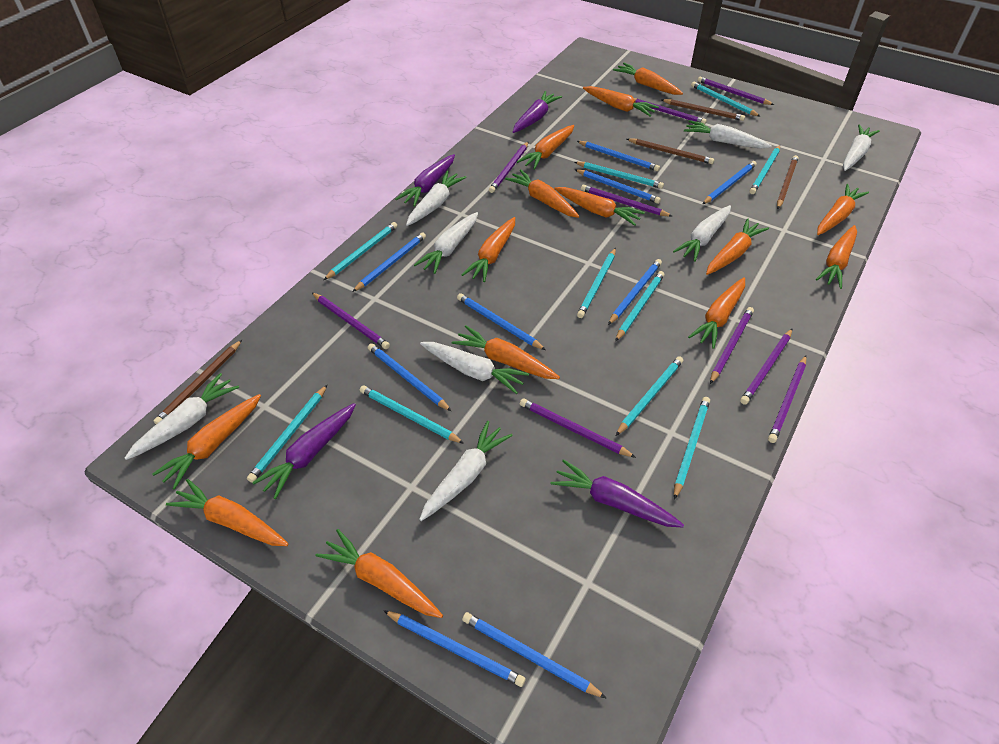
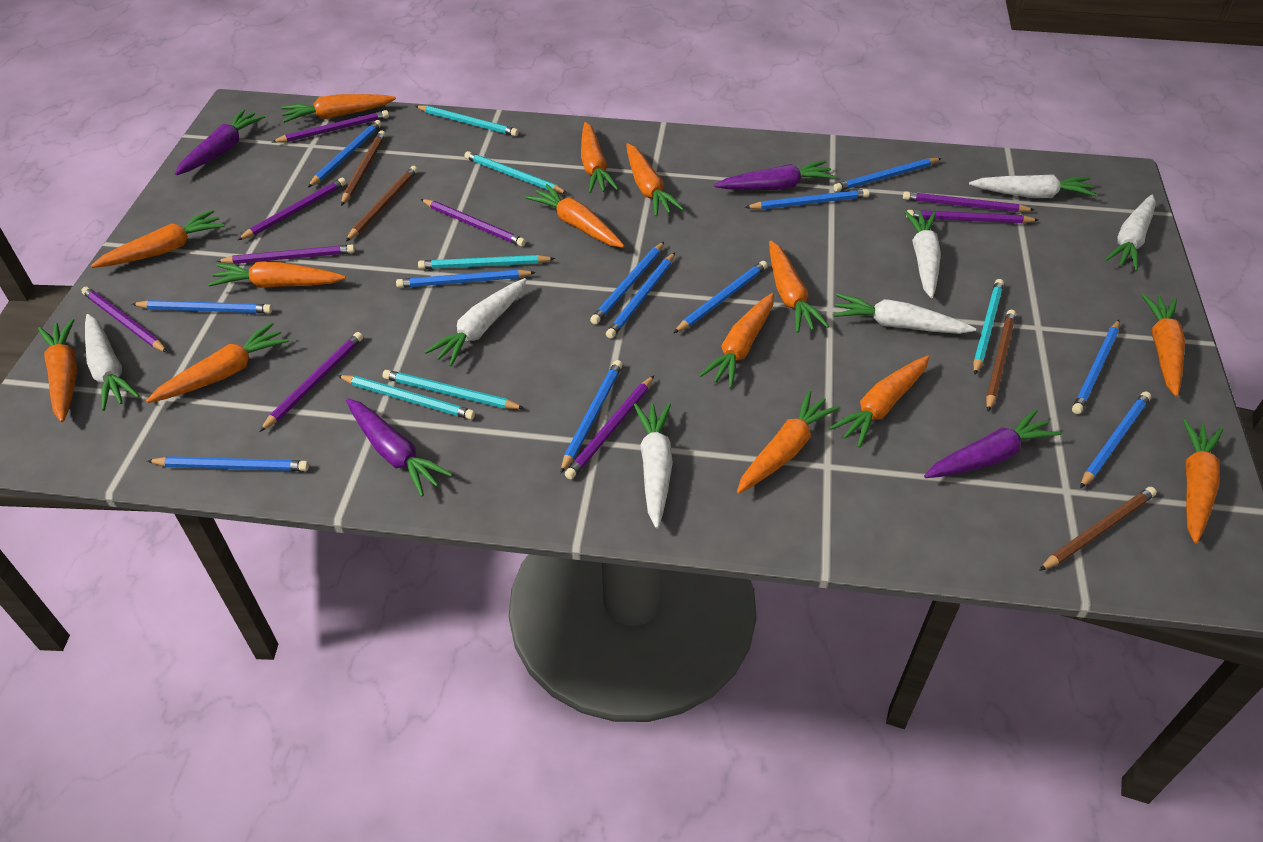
blue pencil: [352,232,426,292] [368,343,451,411] [383,610,526,687] [457,293,546,350] [462,612,607,699] [575,169,661,204] [577,141,660,171] [608,259,662,325] [703,161,757,204] = 9 -> [132,300,272,313] [147,456,309,471] [308,120,382,187] [396,270,536,288] [561,360,623,473] [590,242,664,325] [606,253,675,339] [674,261,768,333] [745,189,869,210] [833,158,942,192] [1072,320,1120,414] [1080,392,1151,488] = 12
turquoise pencil: [247,385,327,483] [324,222,397,280] [360,385,464,444] [575,162,664,189] [577,248,616,318] [615,271,665,341] [616,356,683,436] [674,397,710,500] [691,82,761,117] [750,145,780,194] = 10 -> [337,375,475,420] [382,370,525,409] [415,105,519,136] [418,255,555,269] [464,151,567,193] [973,279,1004,375] = 6
white carrot: [125,373,239,460] [406,171,466,226] [414,212,478,274] [419,421,513,521] [420,342,529,394] [673,205,731,262] [684,120,772,149] [843,125,880,171] = 8 -> [85,314,140,411] [425,278,527,367] [634,403,673,529] [833,293,976,334] [904,211,941,298] [969,175,1097,198] [1105,195,1156,271] = 7

